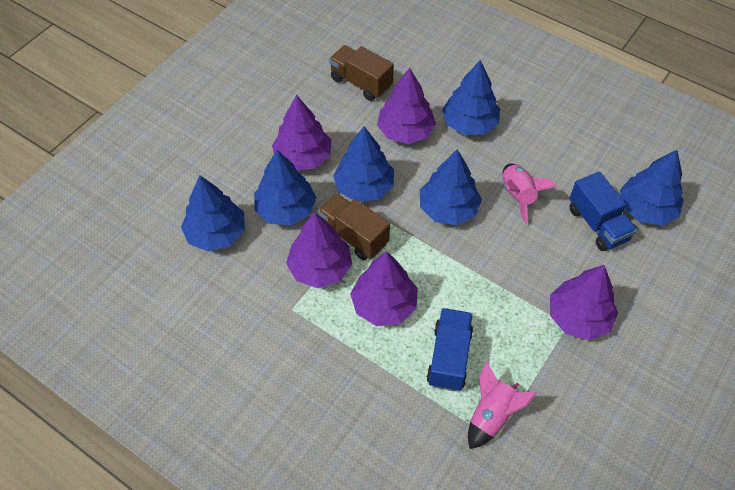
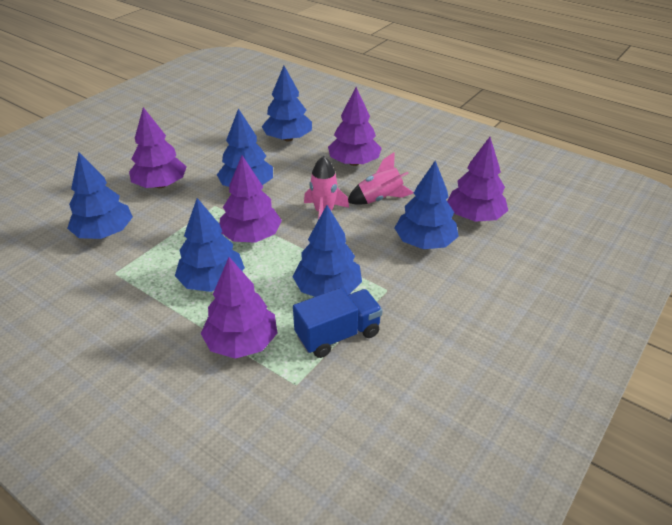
blue truck: [427,308,473,391] [569,171,637,251] = 2 -> [293,288,383,358] = 1
brown truck: [318,193,390,260] [329,45,394,101] = 2 -> none = 0

